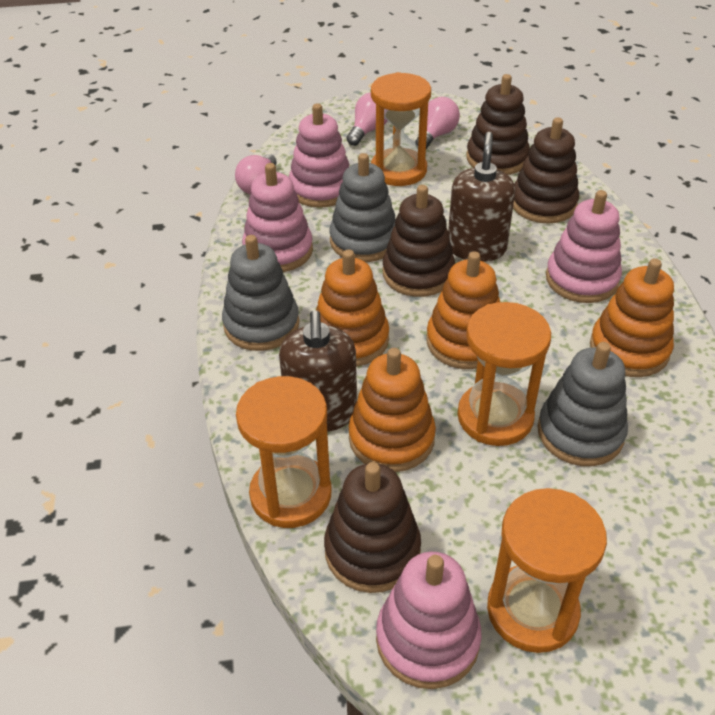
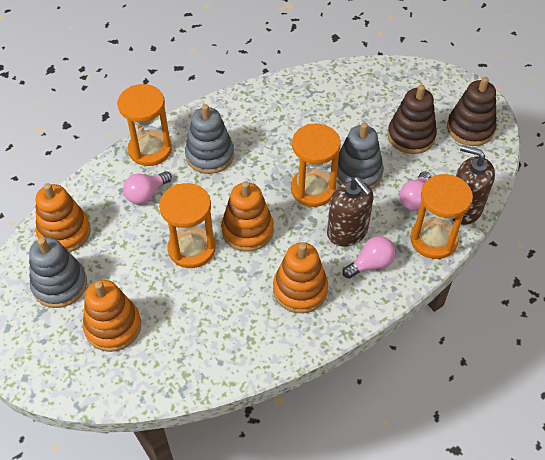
brown stacking toy: [324,462,421,593] [383,185,455,297] [466,74,530,175] [513,117,579,224] = 4 -> [388,85,437,154] [447,77,497,146] = 2
pink stacking toy: [242,163,313,272] [289,103,349,208] [376,552,482,689] [546,190,622,303] = 4 -> none = 0

